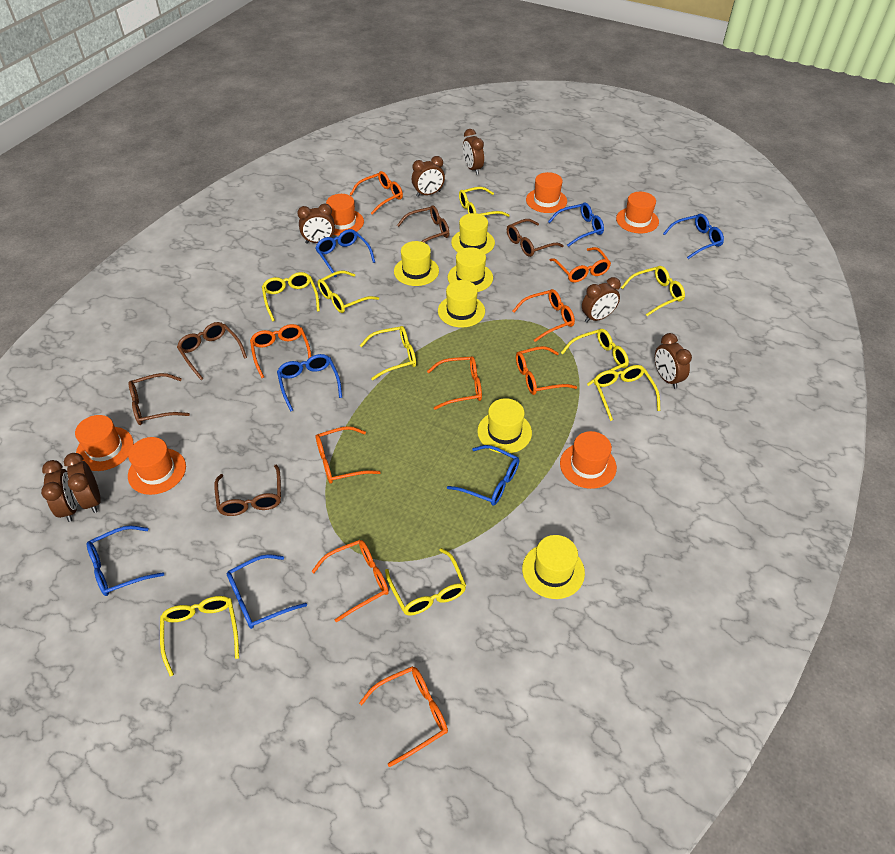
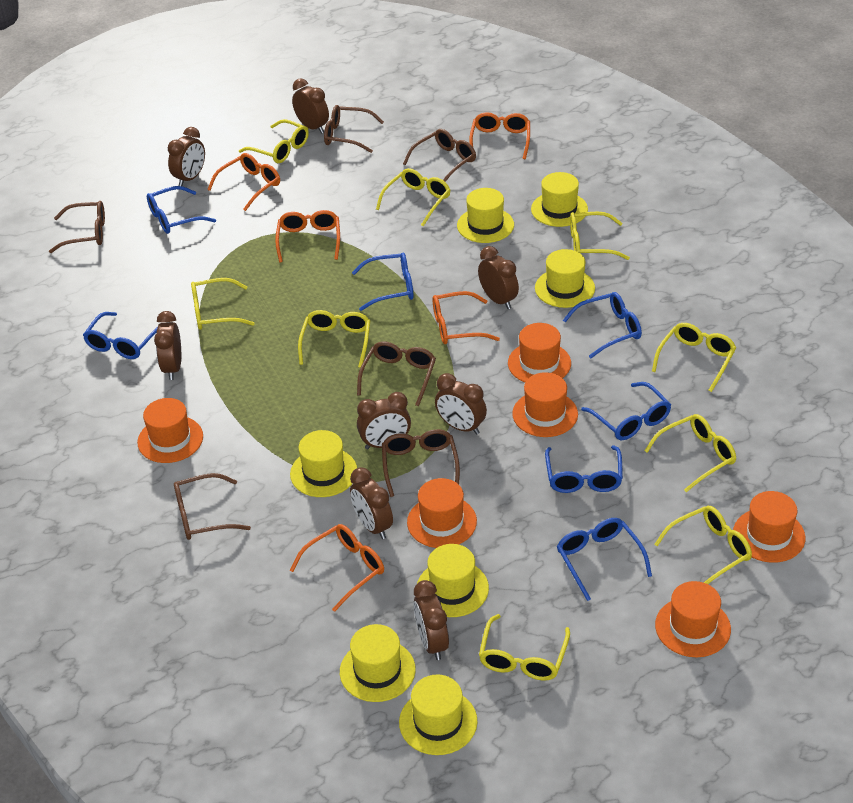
brown clock: [41,460,78,522] [64,453,101,513] [297,204,335,244] [412,156,445,197] [463,129,484,175] [582,277,621,323] [655,333,692,389] = 7 -> [154,311,181,380] [168,127,205,186] [292,78,329,134] [350,467,393,539] [357,392,411,449] [413,580,449,660] [435,373,487,435] [478,246,519,309] = 8
brown glasses: [128,373,190,425] [177,322,247,380] [214,465,281,516] [397,205,449,242] [507,219,564,257] = 5 -> [49,201,105,253] [174,473,251,540] [324,105,384,153] [357,341,436,406] [382,429,460,497] [403,129,476,182] = 6
orange glasses: [250,324,311,378] [311,540,389,623] [316,426,381,484] [350,171,403,215] [359,666,448,767] [427,356,482,410] [513,289,575,342] [516,346,577,395] [550,247,611,283] = 9 -> [207,153,280,211] [275,210,340,263] [290,524,384,612] [433,291,500,344] [469,112,530,159] = 5
yellow hat: [394,241,439,286] [438,280,485,328] [448,247,493,292] [451,213,495,254] [477,398,532,453] [522,535,585,599] = 6 -> [290,430,357,497] [340,624,416,702] [399,675,477,755] [417,544,489,617] [457,188,514,243] [531,172,588,227] [535,249,595,308] = 7

